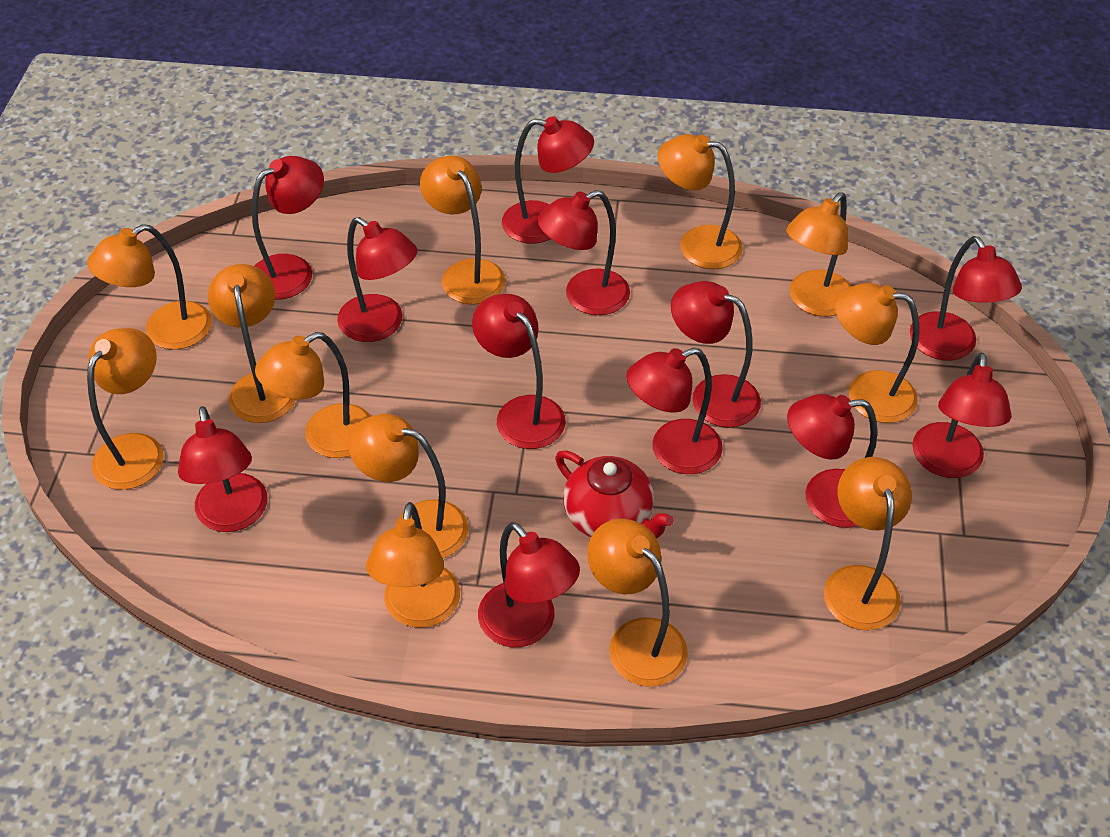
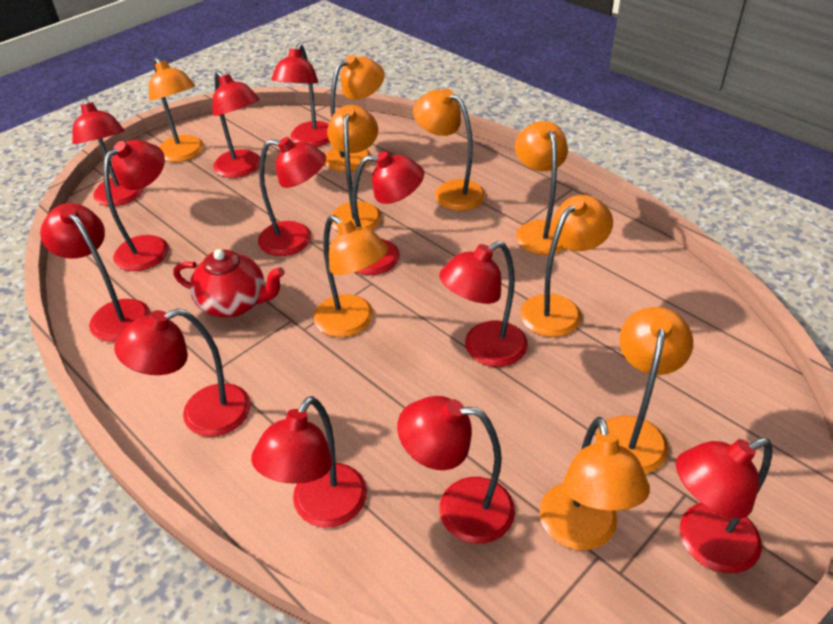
orange lamp: [87,224,212,349] [87,328,164,490] [208,264,296,423] [255,332,371,458] [348,414,468,558] [366,502,460,628] [420,156,506,305] [587,519,688,687] [658,134,743,269] [786,192,851,316] [824,457,912,630] [835,283,919,423] = 12 -> [149,57,204,162] [314,215,388,337] [325,55,385,172] [327,105,382,231] [413,88,486,211] [515,121,568,255] [520,195,613,337] [540,417,650,550] [596,307,693,474] = 9

